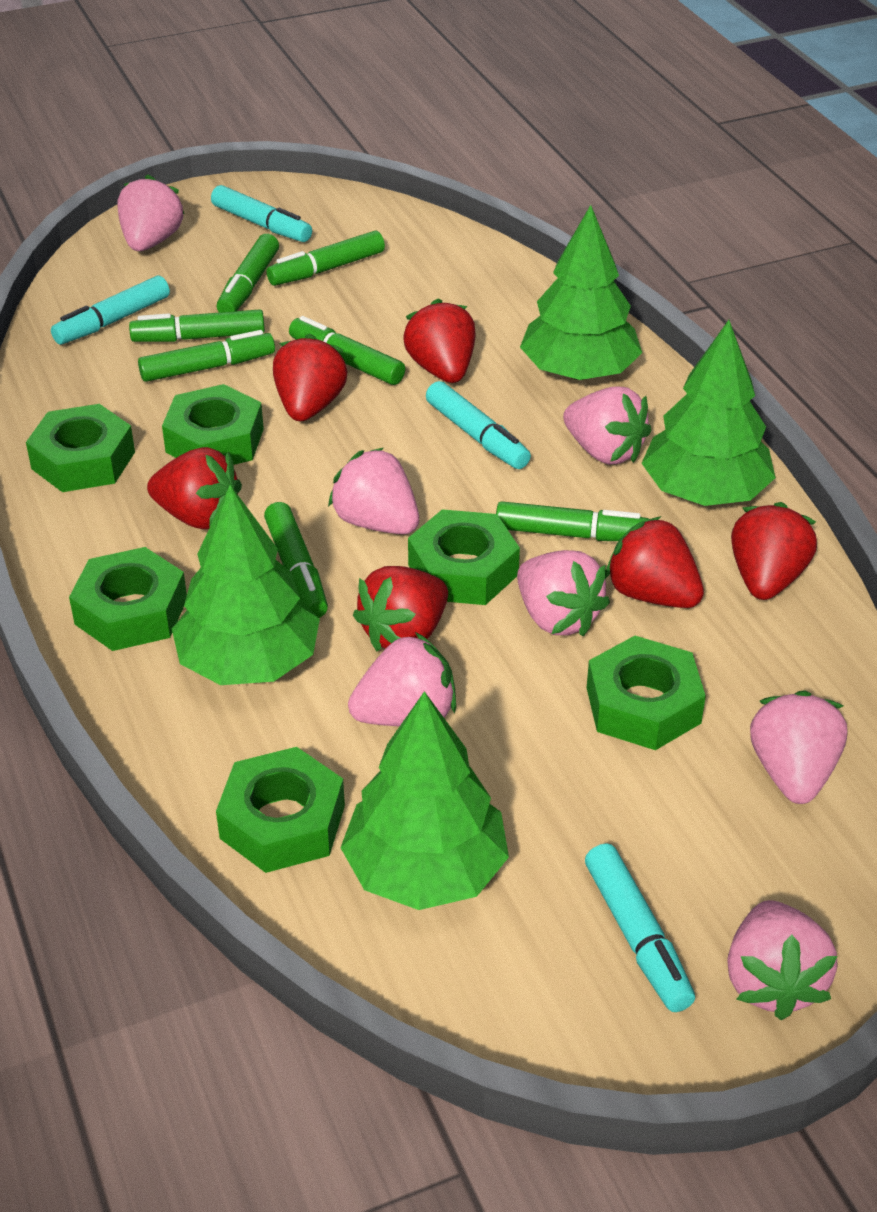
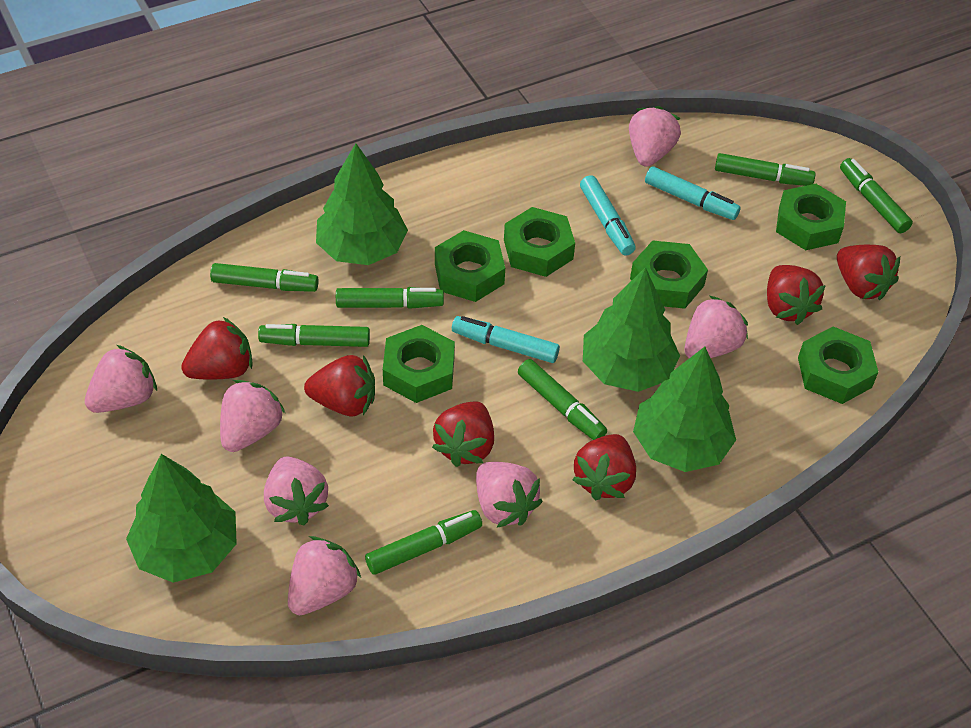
turquoise marker: [51,275,170,345] [211,185,312,242] [426,381,531,469] [585,843,695,1012] = 4 -> [452,316,560,363] [580,175,636,256] [645,167,741,220] = 3

